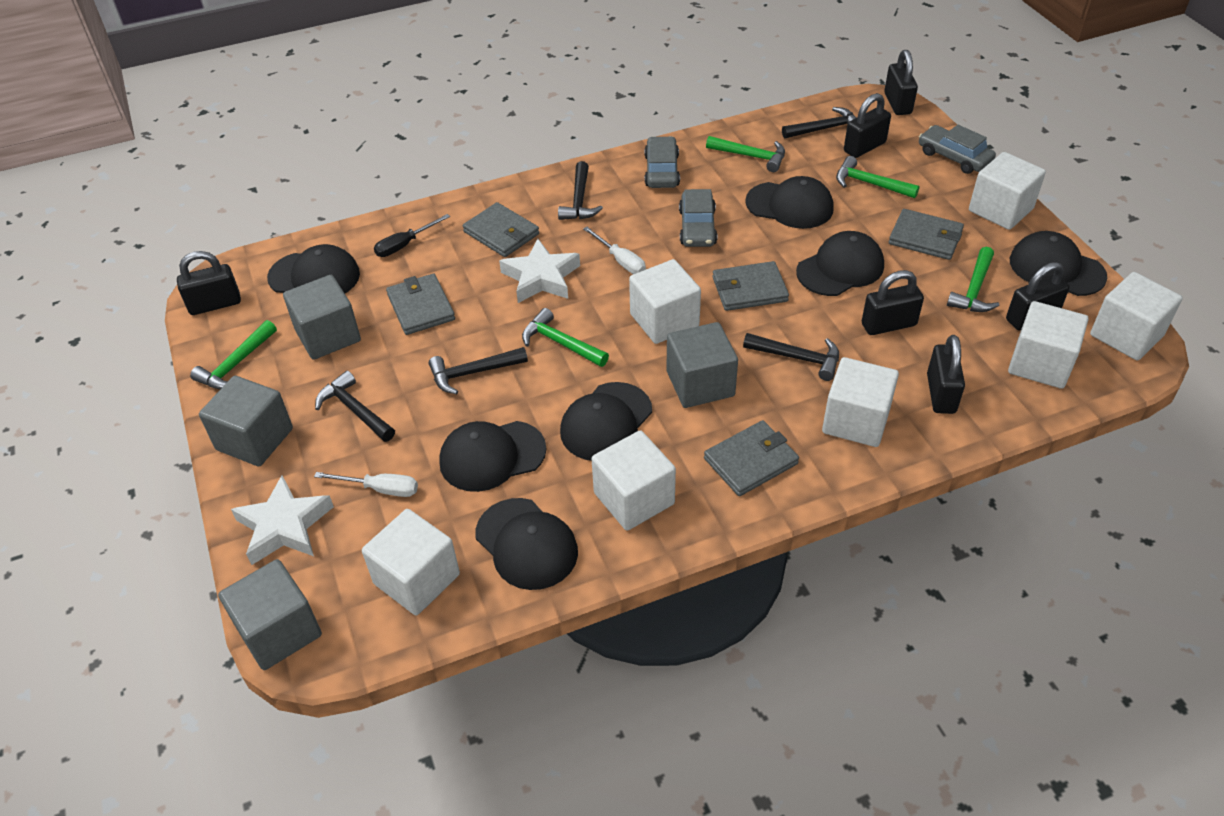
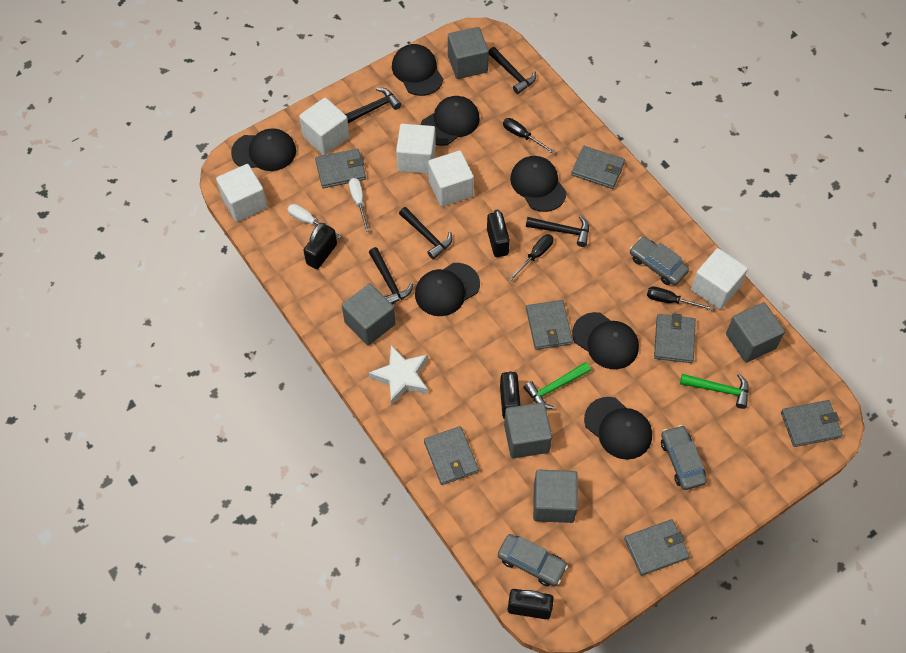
black padlock: [177,251,241,315] [844,93,891,158] [862,270,924,335] [884,50,918,115] [927,335,965,414] [1006,262,1070,330] = 6 -> [303,223,337,269] [487,210,510,257] [500,371,520,419] [508,589,554,619] = 4
black screwdriver: [374,214,450,257] = 1 -> [503,118,555,154] [509,234,554,280] [647,287,713,310] = 3
green hammer: [190,320,277,389] [522,308,609,367] [706,136,785,172] [836,156,920,198] [947,247,999,312] = 5 -> [524,362,591,409] [680,373,749,409] = 2
grey cube: [199,376,293,466] [218,559,322,670] [283,275,361,360] [666,322,738,408] = 4 -> [342,283,396,345] [448,27,489,79] [504,402,552,458] [533,470,578,523] [726,302,785,363] = 5
grey wallet: [386,274,455,335] [463,202,539,257] [704,420,799,496] [713,261,789,311] [889,209,964,260] = 5 -> [315,149,366,188] [424,426,479,485] [526,300,573,350] [571,146,625,189] [624,519,690,576] [654,313,696,363] [781,400,843,447] = 7
white cube: [362,509,460,615] [592,431,676,531] [629,259,701,344] [822,357,899,447] [969,152,1046,230] [1008,301,1089,389] [1090,272,1183,361] = 7 -> [216,164,268,222] [299,98,350,155] [396,124,436,174] [428,150,474,206] [691,248,748,309] = 5
white star: [231,475,334,565] [499,239,580,303] = 2 -> [369,345,428,405] = 1

